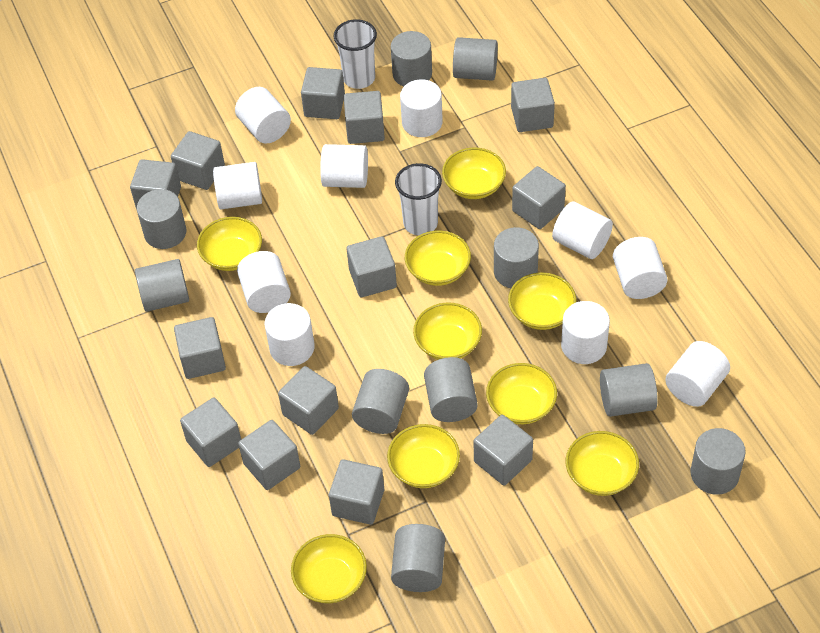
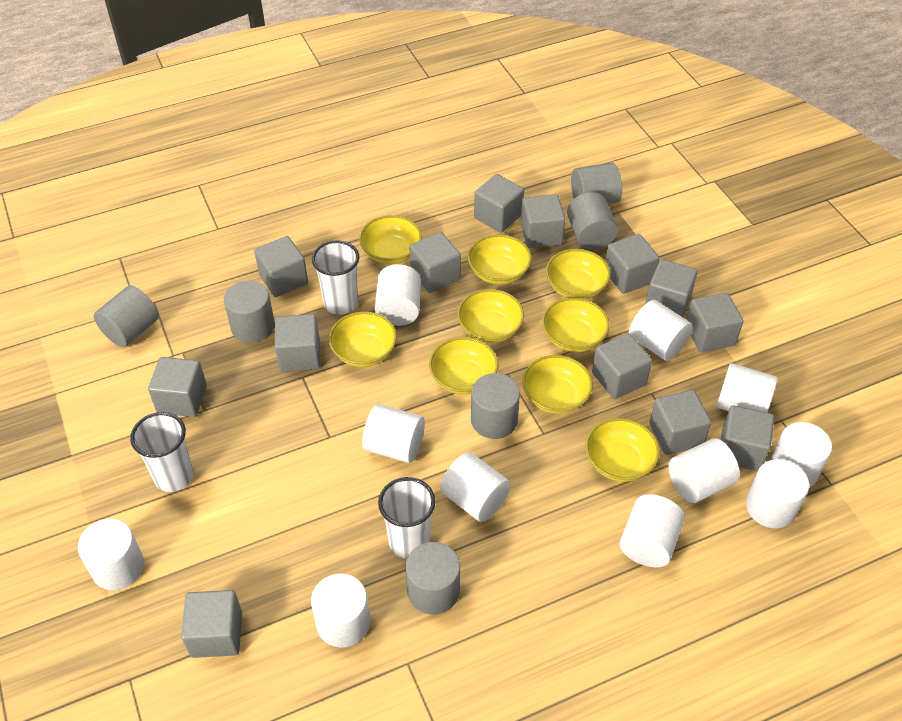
grey cylinder: [135,259,189,312] [137,189,186,249] [352,369,409,434] [391,31,432,86] [391,524,445,592] [424,357,478,422] [453,37,498,81] [494,227,539,288] [600,363,658,417] [690,428,746,495] = 10 -> [94,285,159,347] [224,281,275,343] [405,542,460,614] [471,373,520,439] [567,192,618,250] [571,162,622,204] = 6
white cup: [334,19,377,89] [395,163,442,235] = 2 -> [130,412,193,492] [312,240,359,315] [378,477,436,559] = 3
white cylinder: [213,162,262,209] [235,87,291,144] [237,251,291,313] [265,303,315,366] [320,144,368,188] [400,79,443,137] [552,201,613,259] [561,301,610,364] [613,237,667,299] [665,341,730,407] = 10 -> [78,519,144,590] [311,573,370,647] [362,404,425,463] [375,264,421,326] [440,452,511,522] [619,494,685,567] [629,300,693,361] [668,438,740,503] [716,363,777,413] [746,459,809,528] [770,422,832,488] = 11

